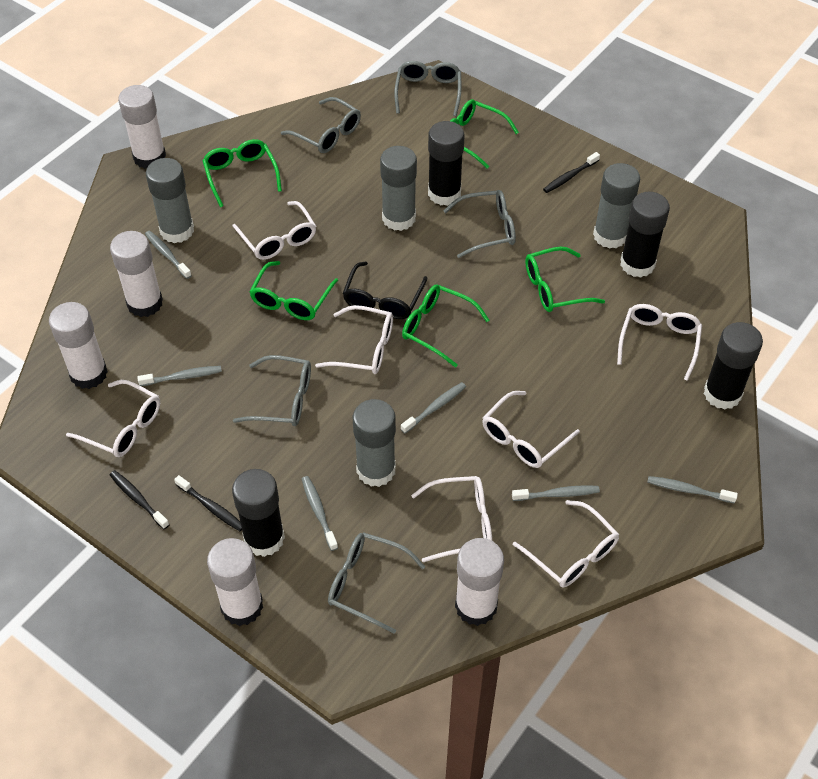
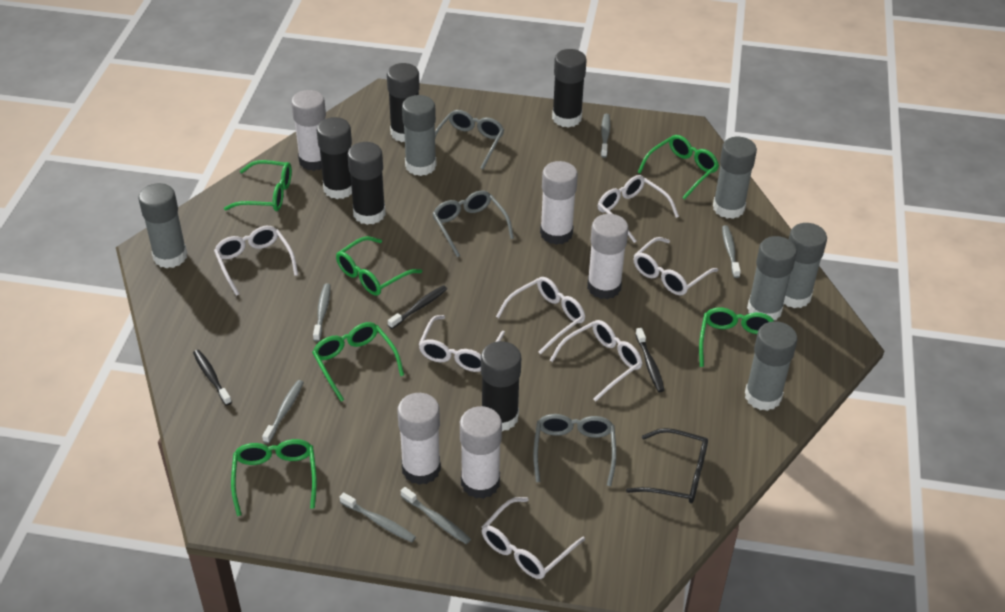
black glue stick: [232,469,285,557] [428,121,464,206] [620,192,670,278] [704,322,763,410] = 4 -> [317,117,352,199] [348,142,386,225] [387,63,420,142] [481,341,521,431] [552,49,587,128] = 5
green glasses: [202,139,282,207] [249,261,338,320] [402,284,489,368] [450,99,519,169] [525,247,605,312] = 5 -> [224,160,292,211] [231,439,317,516] [312,322,404,402] [336,236,422,296] [638,135,719,200] [699,307,774,367] = 6
grey glasses: [233,355,311,426] [281,97,361,153] [328,532,425,634] [394,61,461,116] [443,190,516,258] = 5 -> [433,190,514,257] [435,110,504,169] [533,414,616,486] = 3
grey glue stick: [146,158,194,243] [353,399,396,487] [380,146,417,231] [593,163,640,249] = 4 -> [138,183,187,268] [402,95,437,176] [713,137,757,219] [745,321,798,411] [747,236,797,320] [784,223,827,308] = 6

